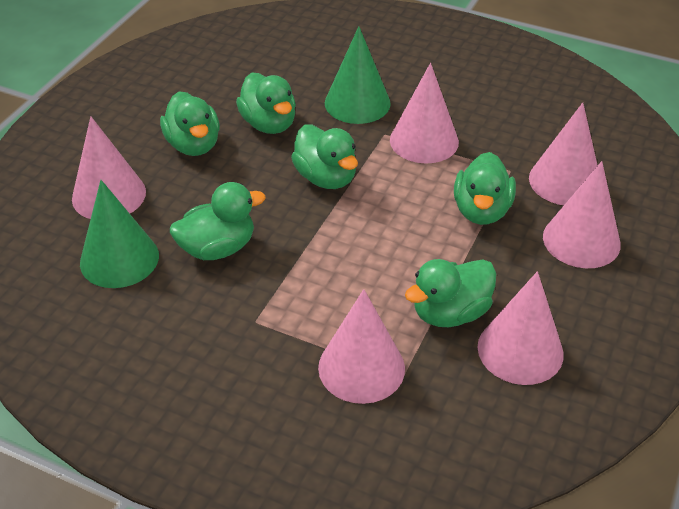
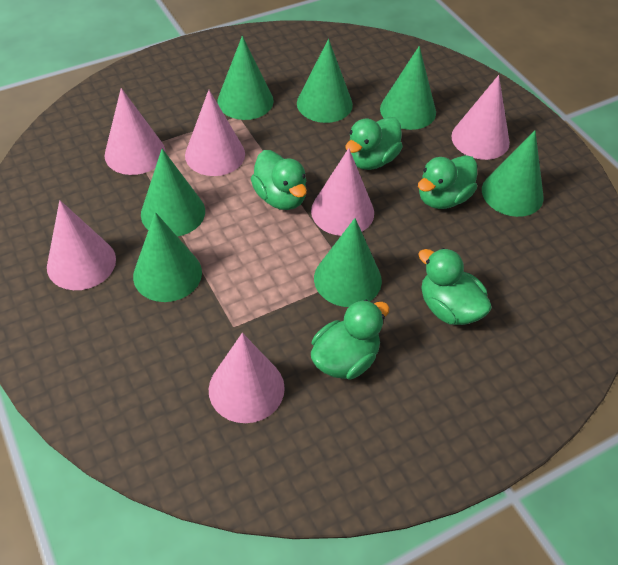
green cone: [80,180,159,288] [325,26,391,124] = 2 -> [133,212,202,302] [141,149,205,236] [217,36,274,120] [297,39,353,123] [314,218,382,307] [380,46,436,130] [482,131,544,217] = 7
green duck: [160,91,220,156] [170,182,266,260] [236,73,296,134] [291,125,358,189] [405,259,496,327] [454,152,516,225] = 6 -> [251,150,307,210] [311,300,390,380] [345,117,403,170] [418,155,477,209] [419,248,492,325] = 5

